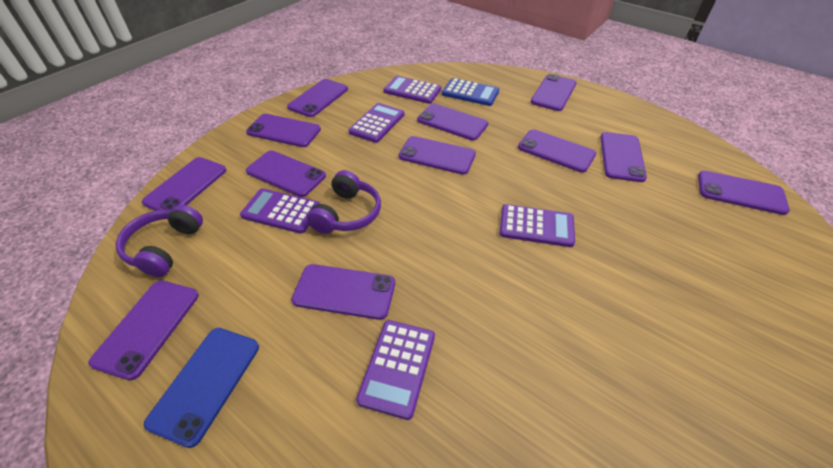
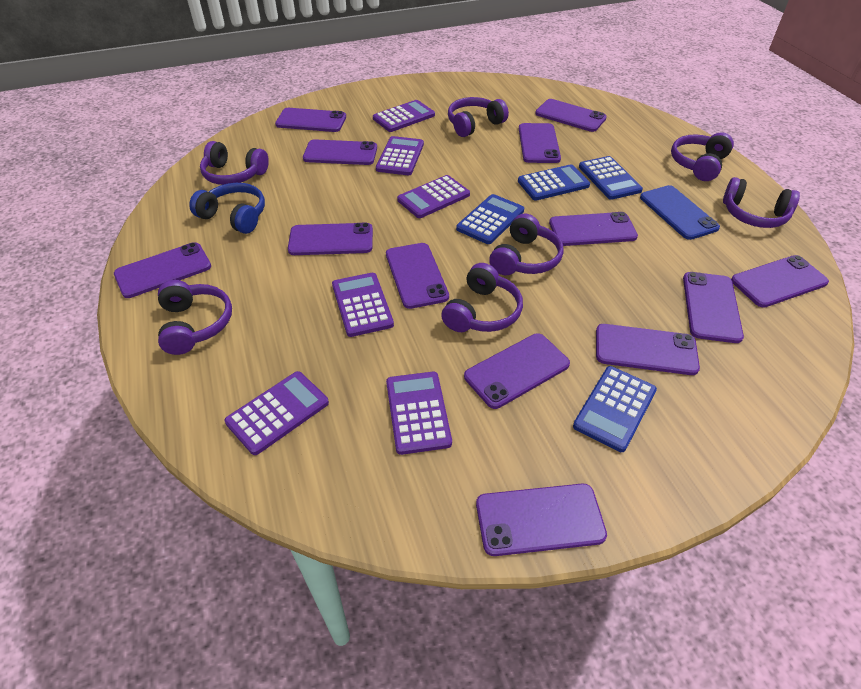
blue calculator: [442,78,499,106] = 1 -> [456,194,524,244] [518,164,590,201] [573,366,657,452] [579,156,643,200] = 4
blue headphones: none = 0 -> [189,183,265,234] = 1
purple calculator: [240,188,320,234] [348,103,404,143] [356,320,435,420] [384,76,441,104] [500,204,575,247] = 5 -> [225,371,329,455] [332,273,394,337] [373,100,435,132] [376,136,424,175] [386,372,452,455] [397,175,470,218] = 6
purple headphones: [116,204,203,277] [307,170,381,234] = 2 -> [158,280,232,355] [200,141,269,185] [441,263,523,332] [448,97,509,137] [489,213,564,275] [671,132,734,181] [723,177,800,228] = 7
purple phone: [88,280,199,380] [142,157,226,211] [246,114,321,147] [246,151,326,197] [287,79,348,117] [291,264,395,320] [399,136,476,175] [417,104,488,140] [518,129,596,173] [531,74,577,111] [600,132,647,182] [698,171,790,215] = 12 -> [114,242,211,298] [275,108,346,132] [288,223,373,255] [303,139,377,165] [386,243,449,309] [464,333,570,409] [476,484,607,556] [519,123,561,163] [535,99,607,132] [549,212,638,246] [596,324,700,375] [683,272,744,343] [731,255,829,307] = 13

